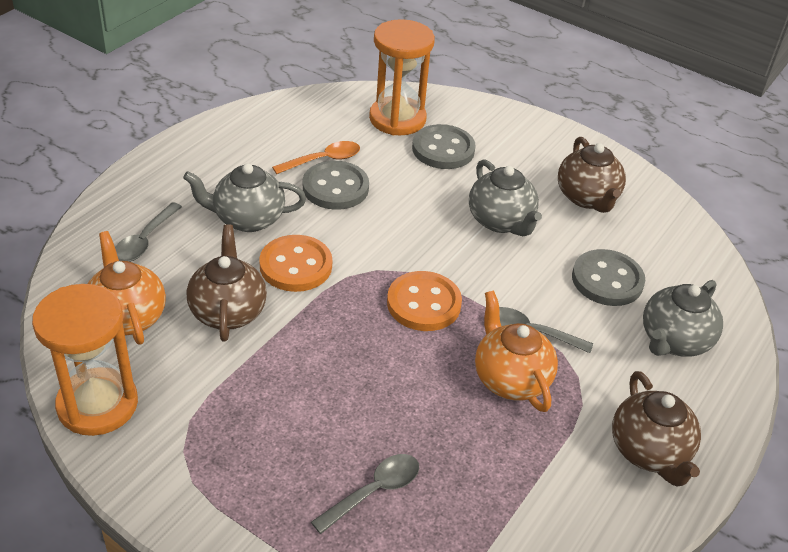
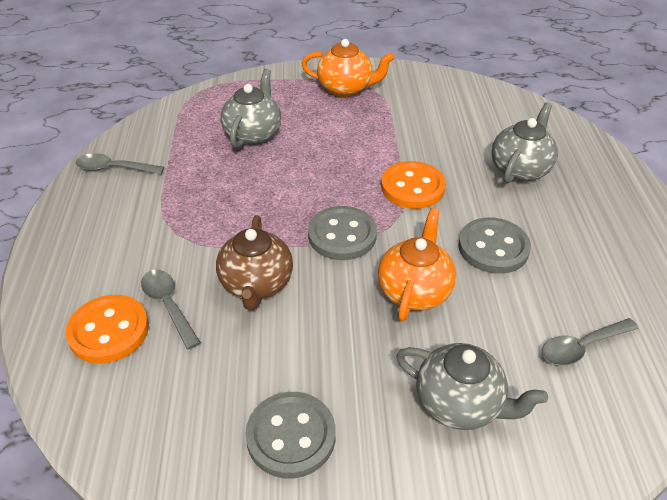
brown teapot: [187,224,267,341] [558,137,626,213] [612,371,701,486] = 3 -> [216,215,293,310] = 1
orange hourglass: [32,284,138,436] [369,19,435,135] = 2 -> none = 0
orange spoon: [272,141,360,174] = 1 -> none = 0

